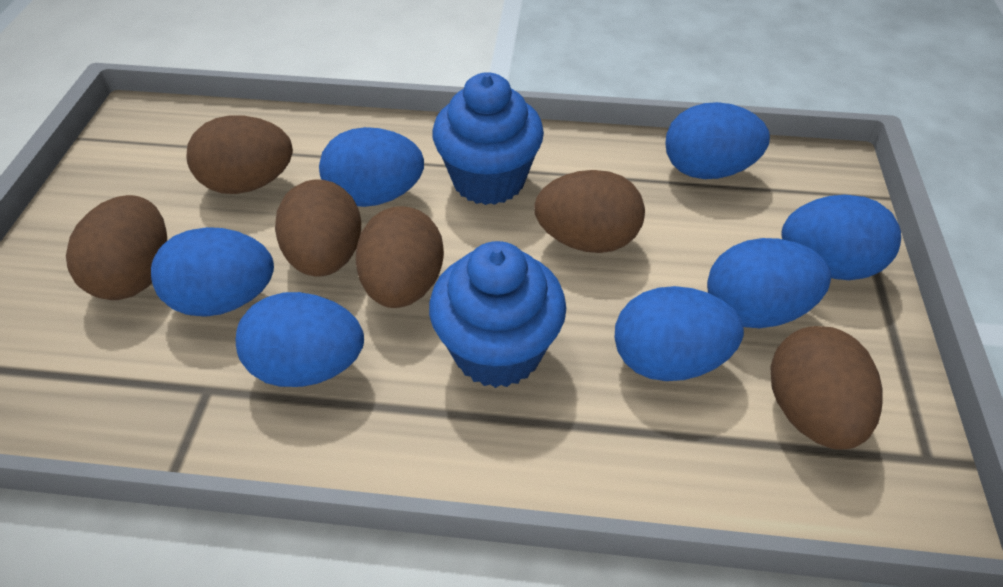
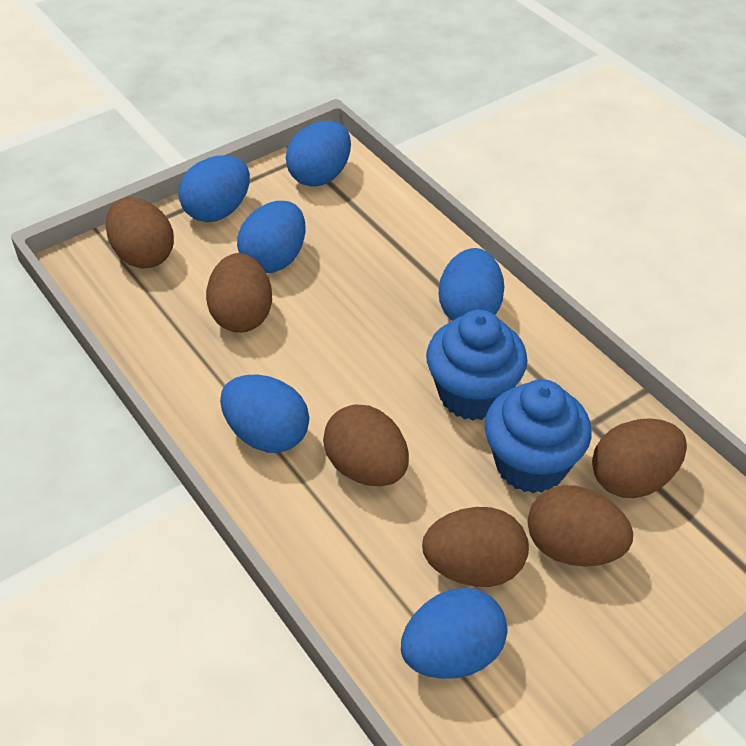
blue egg: [151,227,274,317] [236,292,364,387] [319,127,424,207] [615,286,744,381] [665,102,770,179] [707,238,831,328] [782,195,901,280] = 7 -> [179,155,250,222] [220,374,309,453] [237,201,306,273] [286,121,351,187] [401,588,507,679] [439,248,504,321] = 6

